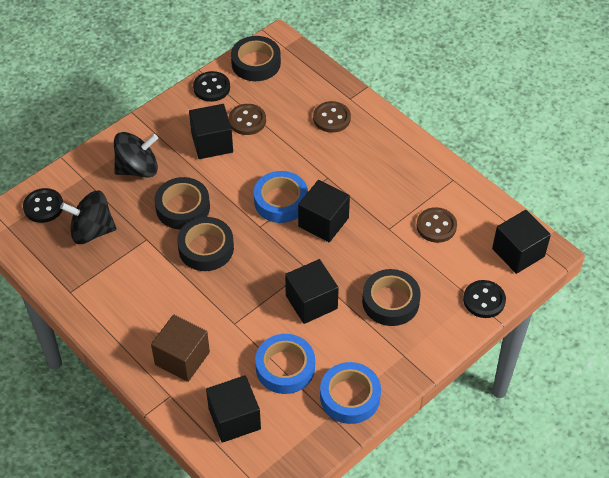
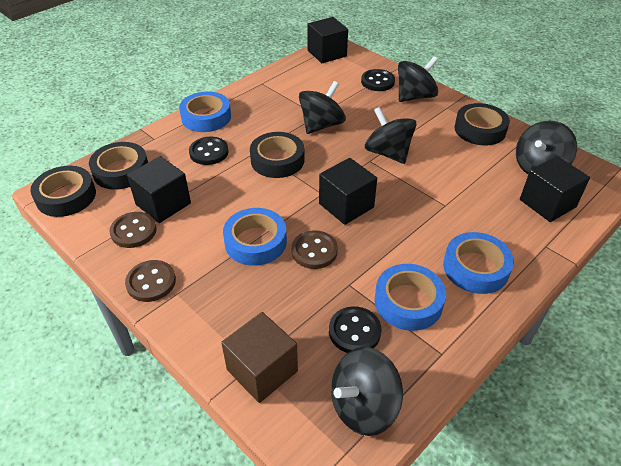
black cube: [189,104,233,159] [206,375,261,443] [285,259,339,324] [298,180,350,242] [492,210,551,274] = 5 -> [127,156,191,223] [308,17,348,63] [319,158,377,225] [520,156,590,222] = 4
black spinning top: [60,191,117,244] [114,132,158,178] = 2 -> [299,81,346,134] [331,347,403,436] [365,107,416,164] [398,56,438,102] [516,121,577,174] = 5
blue tape: [254,171,308,223] [255,334,315,394] [320,362,381,424] = 3 -> [179,91,231,132] [223,208,287,266] [374,264,446,331] [443,232,514,294] = 4

